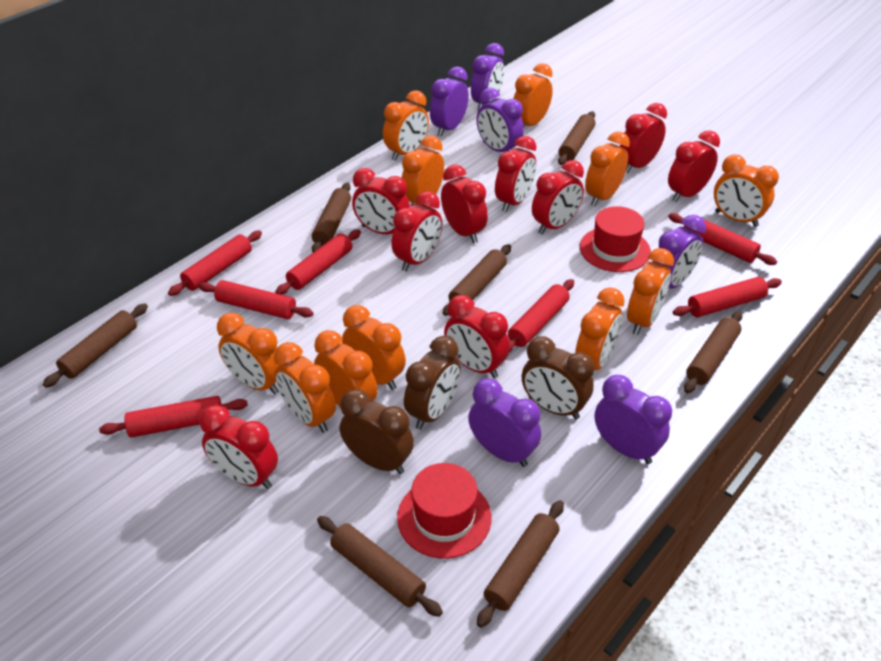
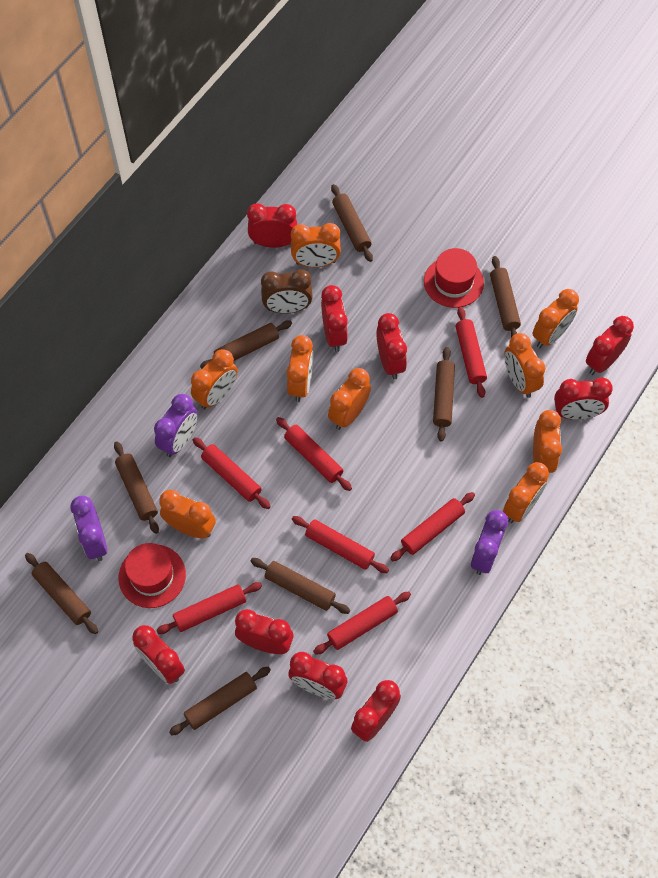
brown clock: [340,389,414,474] [404,336,461,430] [522,336,594,420] = 3 -> [261,269,313,314] = 1
brown rolling pin: [43,303,148,388] [312,183,351,252] [317,516,443,617] [443,244,511,316] [477,500,564,628] [558,111,595,165] [684,311,743,393] = 7 -> [25,553,98,634] [114,442,159,534] [169,666,271,736] [200,320,292,369] [251,558,350,614] [331,184,373,262] [433,347,455,442] [490,256,521,337] = 8
orange clock: [217,313,279,395] [274,342,336,433] [314,330,378,407] [342,305,406,390] [383,90,429,161] [402,136,444,206] [513,63,553,126] [575,287,625,370] [585,132,630,207] [627,248,674,335] [714,154,779,227] = 11 -> [159,490,216,539] [191,349,238,410] [286,335,314,402] [291,223,341,267] [328,368,371,430] [503,462,549,523] [504,333,546,398] [532,289,579,348] [533,410,562,473] = 9
purple clock: [430,67,469,136] [468,378,541,467] [471,43,504,111] [477,88,524,152] [594,375,672,464] [653,215,706,289] = 6 -> [70,496,107,561] [154,394,198,457] [470,510,508,575] = 3

